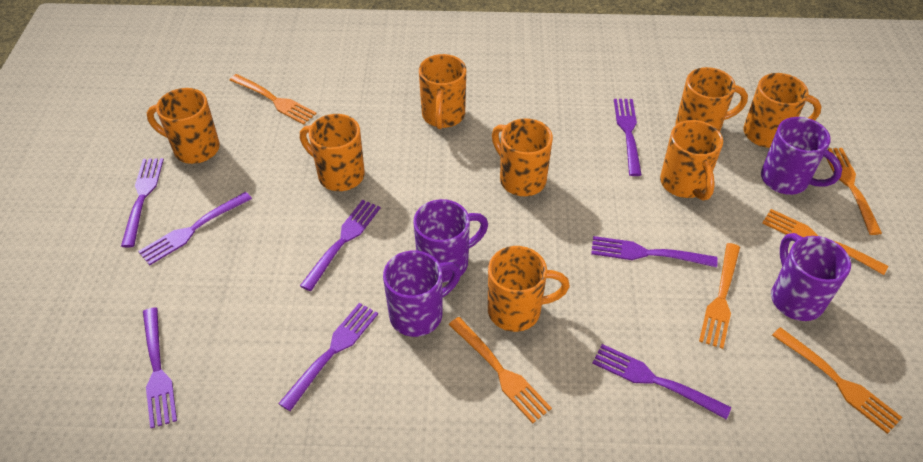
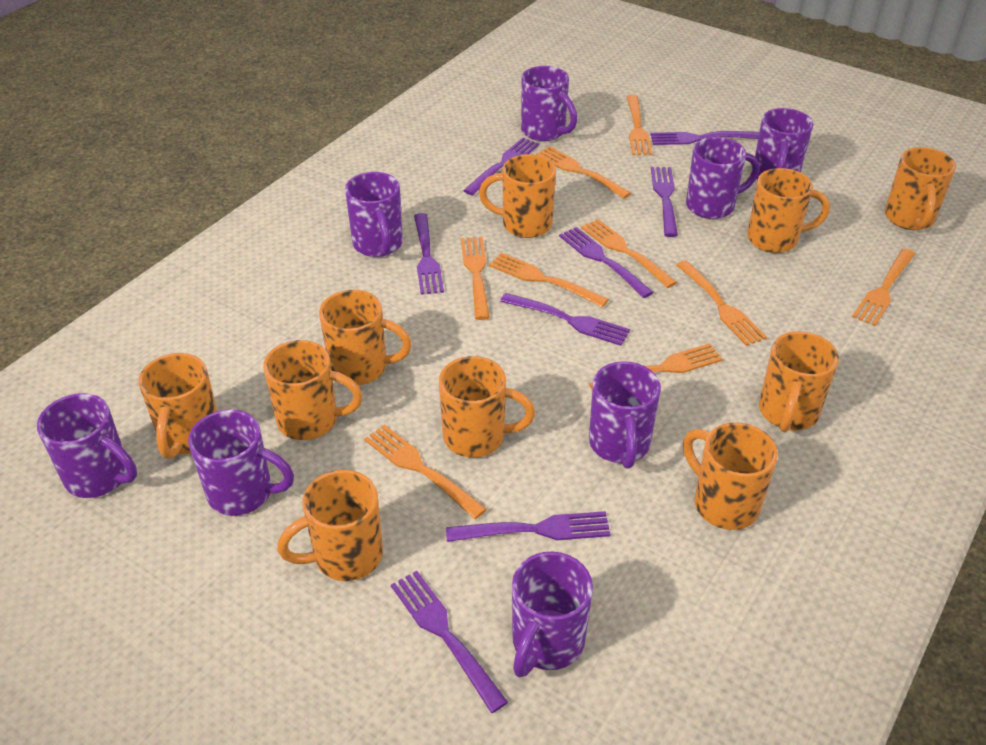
orange fork: [230,74,316,125] [449,317,552,423] [699,243,740,349] [762,209,888,275] [772,327,903,434] [826,148,882,235] = 6 -> [364,425,487,519] [461,237,490,320] [489,253,609,307] [536,146,631,199] [581,219,677,288] [589,343,723,389] [626,95,652,155] [676,260,767,346] [852,248,915,326] = 9
orange mug: [147,88,220,164] [300,114,365,191] [419,54,466,129] [488,246,570,332] [492,118,553,196] [660,120,723,201] [676,67,748,132] [743,73,821,148] = 8 -> [139,353,217,459] [263,340,363,440] [277,470,383,581] [319,290,412,385] [439,356,535,458] [479,154,556,238] [683,422,778,530] [747,168,830,253] [759,331,839,432] [885,147,956,230] = 10
purple mug: [383,251,461,337] [413,199,488,283] [761,117,842,195] [771,233,851,321] = 4 -> [37,393,137,498] [188,409,294,516] [345,172,403,257] [512,551,593,677] [521,66,577,141] [589,361,661,469] [686,137,760,219] [755,108,813,180] = 8

